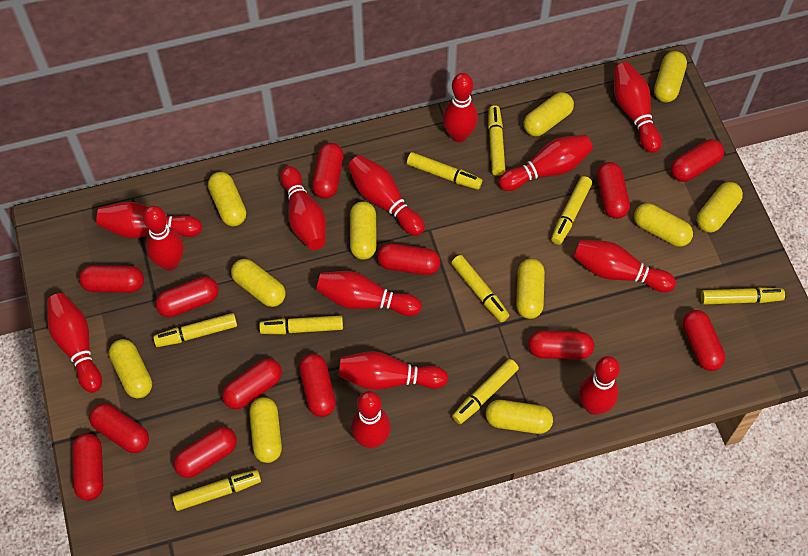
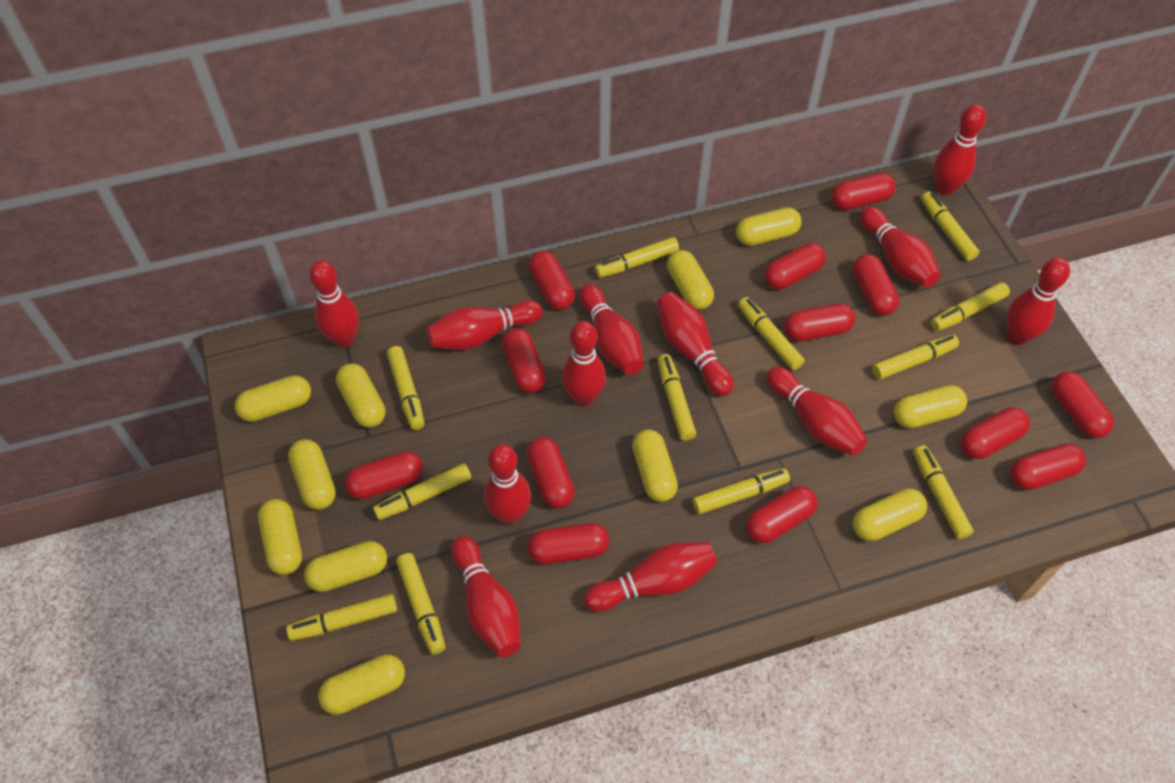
red bowling pin: [47,293,102,393] [96,202,202,238] [143,206,184,271] [280,166,326,250] [316,271,422,316] [338,351,448,390] [348,155,425,236] [351,391,391,448] [443,73,478,142] [498,135,593,191] [573,240,676,292] [579,356,620,415] [614,62,662,153] = 13 -> [309,260,359,347] [426,300,543,350] [451,536,521,657] [484,444,531,524] [562,321,606,406] [579,284,644,375] [584,542,717,612] [657,292,733,396] [766,367,867,456] [860,207,941,287] [934,104,986,195] [1007,258,1070,345] = 12
yellow marker: [153,313,237,347] [172,470,261,511] [259,315,343,334] [407,152,482,190] [451,255,510,322] [452,359,519,424] [488,105,505,176] [551,176,592,245] [701,287,785,305] = 9 -> [286,594,397,641] [373,463,471,520] [387,346,425,430] [396,553,446,655] [595,237,679,278] [657,354,696,441] [693,468,790,514] [738,297,805,370] [872,335,959,379] [913,445,974,539] [921,191,980,261] [931,282,1010,331] = 12

